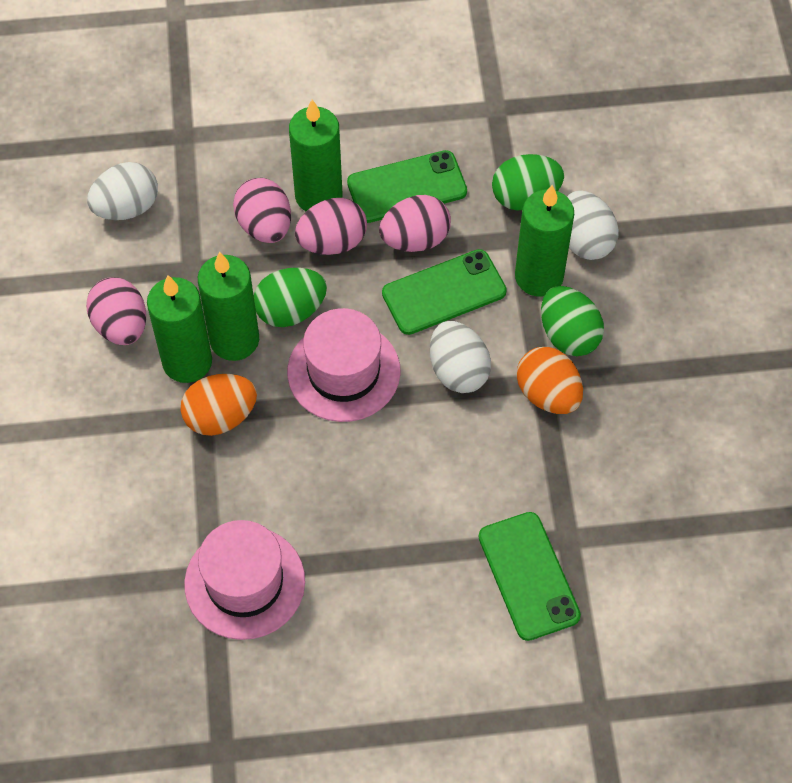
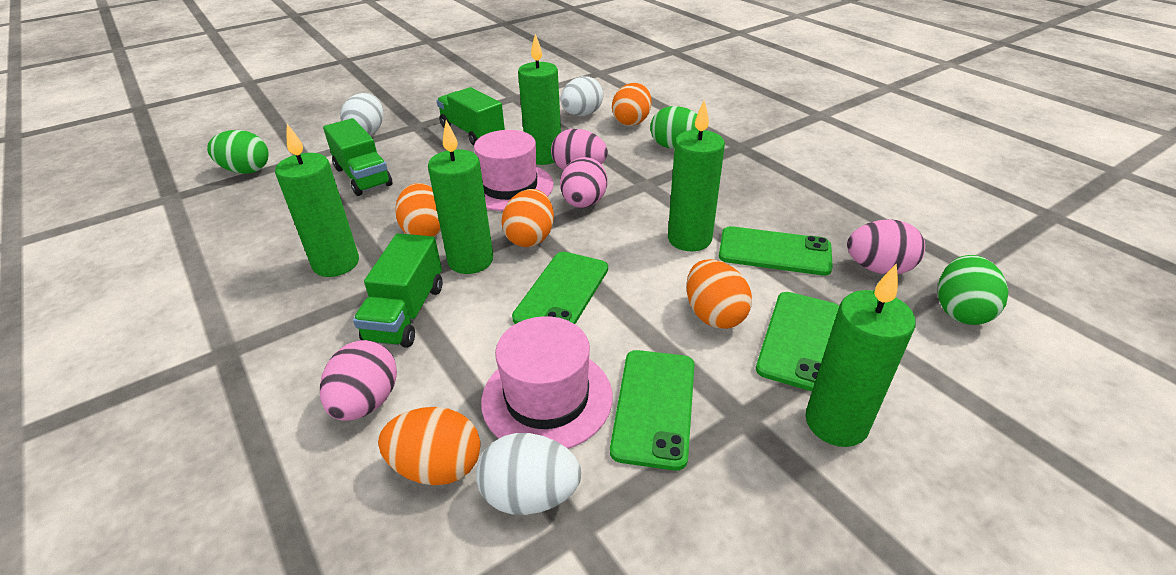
green candle: [147,275,212,383] [198,252,259,361] [289,100,343,211] [515,185,574,297] = 4 -> [275,124,359,277] [428,120,493,274] [518,34,561,165] [668,100,725,251] [806,263,916,447] = 5
green phone: [347,150,467,223] [382,249,507,335] [478,512,581,641] = 3 -> [512,252,608,324] [610,350,695,471] [719,226,833,276] [756,292,839,391] = 4
green truck: none = 0 -> [323,118,392,196] [353,233,442,348] [437,87,505,146] = 3
orange egg: [181,374,257,436] [517,347,583,414] = 2 -> [378,407,481,485] [395,183,441,237] [501,189,554,247] [612,83,652,126] [686,259,752,329] = 5

